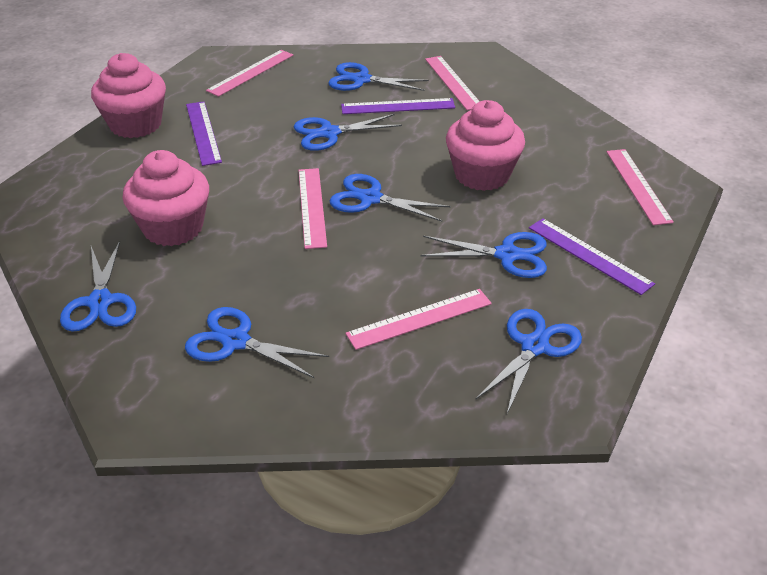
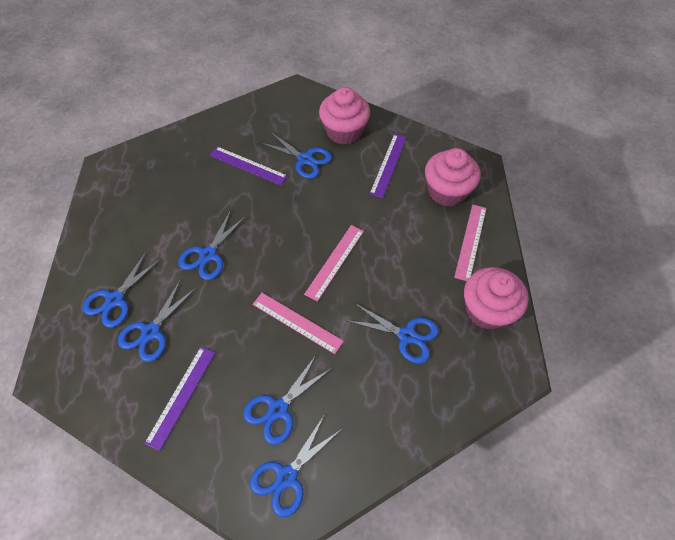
pink ruler: [206,50,293,97] [299,168,327,249] [346,289,492,350] [425,56,480,110] [606,149,674,225] = 5 -> [253,293,344,354] [304,225,364,302] [454,204,487,281] = 3

